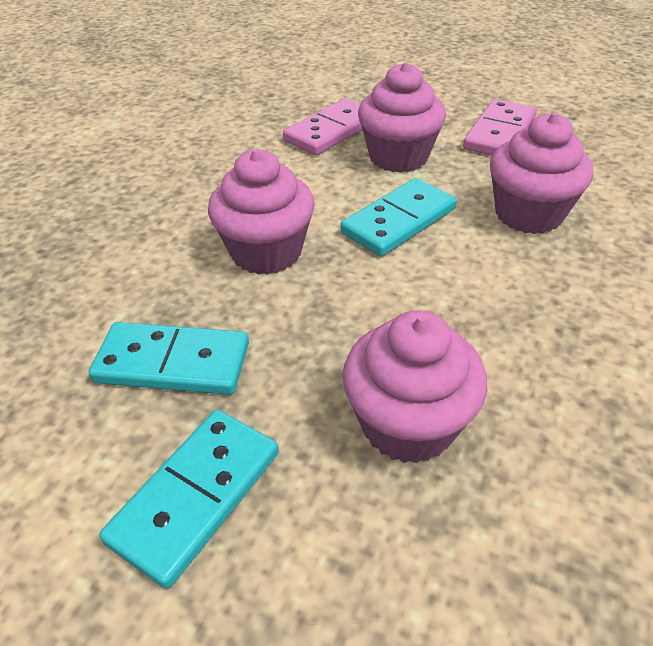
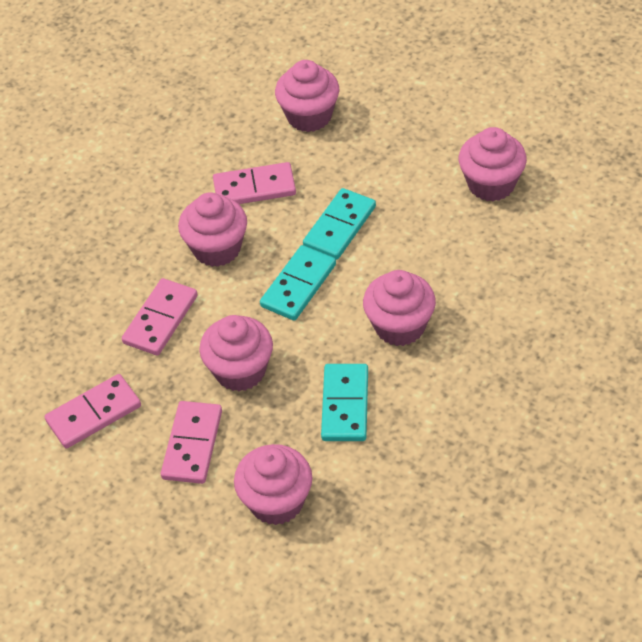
pink cupcake: [208,149,315,275] [342,310,487,464] [358,62,446,173] [490,113,593,234] = 4 -> [178,192,247,267] [199,315,273,391] [234,444,313,525] [275,60,339,132] [363,270,436,346] [459,127,527,201] = 6
pink domino: [283,98,363,155] [463,99,537,156] = 2 -> [45,374,141,449] [122,278,198,356] [161,401,222,484] [213,162,296,204] = 4

